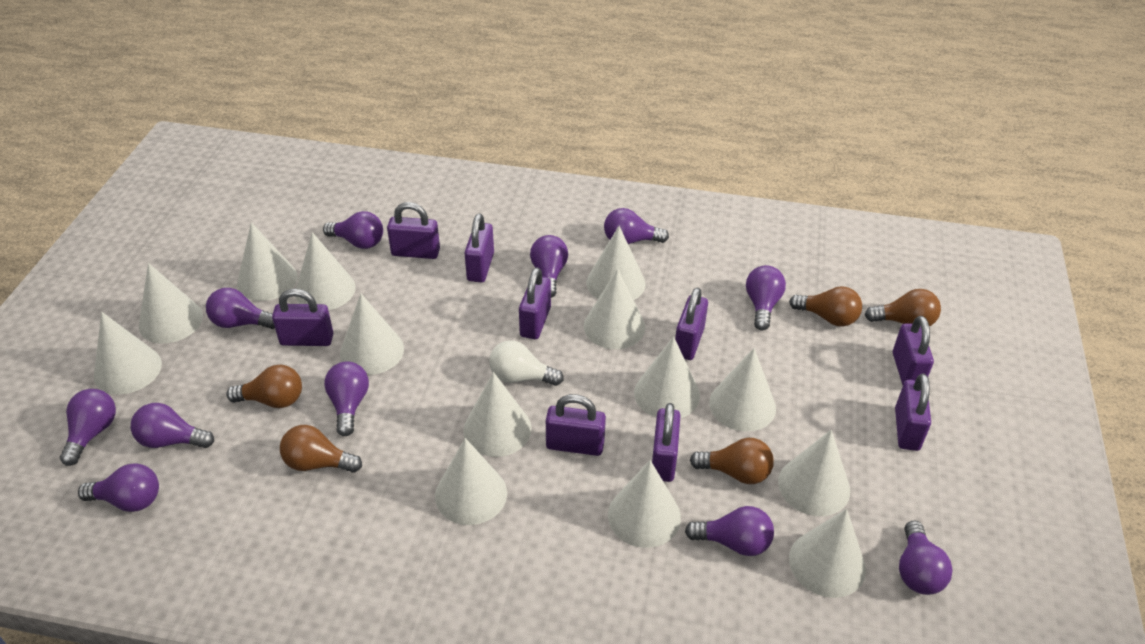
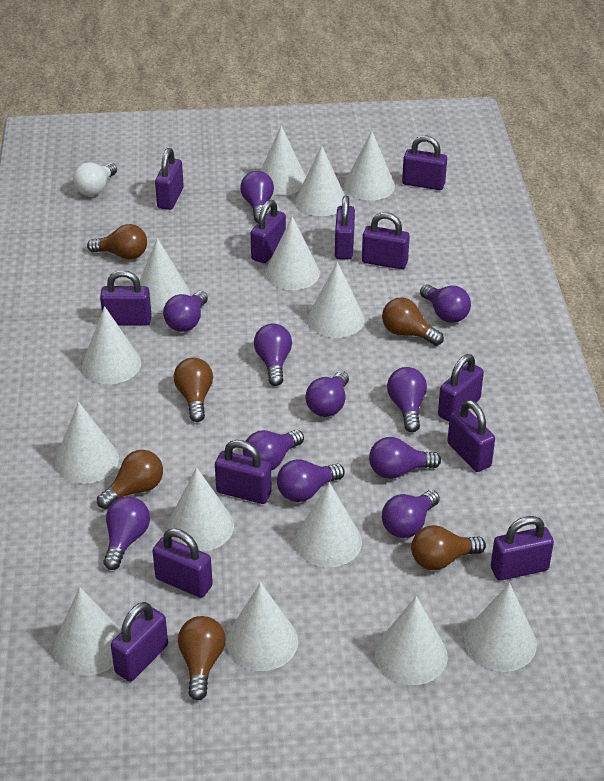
brown light bulb: [226,364,302,408] [280,425,362,473] [690,438,774,484] [789,286,862,327] [865,289,941,326] = 5 -> [87,224,147,260] [97,450,163,509] [174,358,213,422] [178,616,225,700] [382,297,444,346] [411,525,486,570] = 6
purple padlock: [272,289,333,346] [387,202,440,259] [464,213,494,282] [519,268,551,339] [546,394,606,456] [652,403,681,482] [675,288,708,360] [893,316,934,385] [895,373,931,451] = 9 -> [100,270,152,326] [111,602,168,681] [153,528,213,598] [155,148,184,210] [215,440,272,504] [250,200,286,263] [335,196,355,260] [362,212,410,269] [402,136,447,190] [438,354,484,422] [447,400,495,472] [491,516,554,581] = 12

